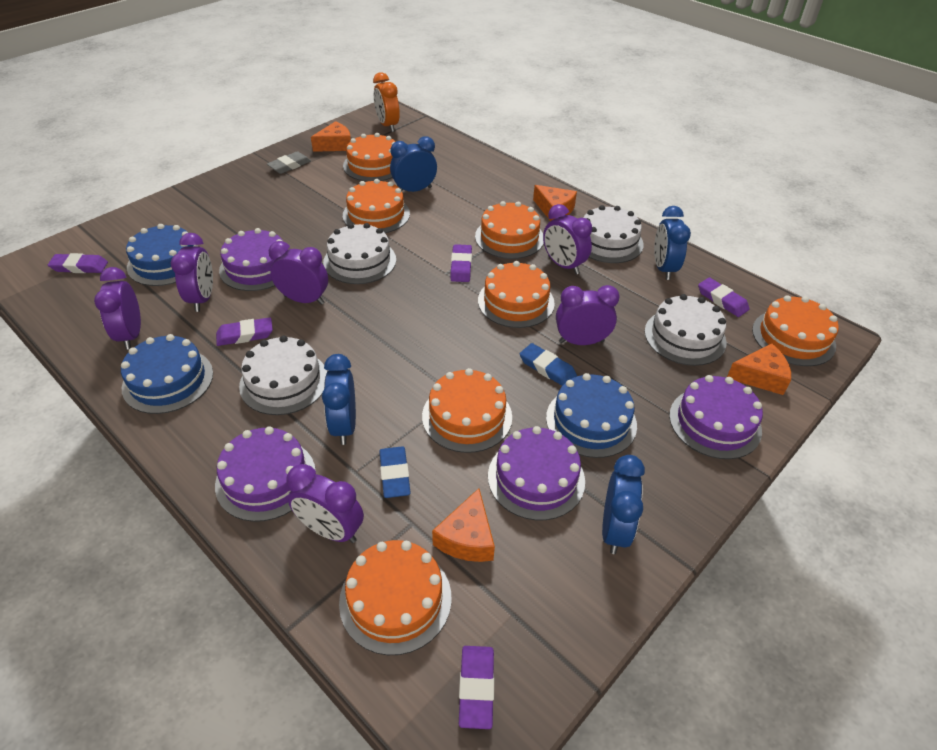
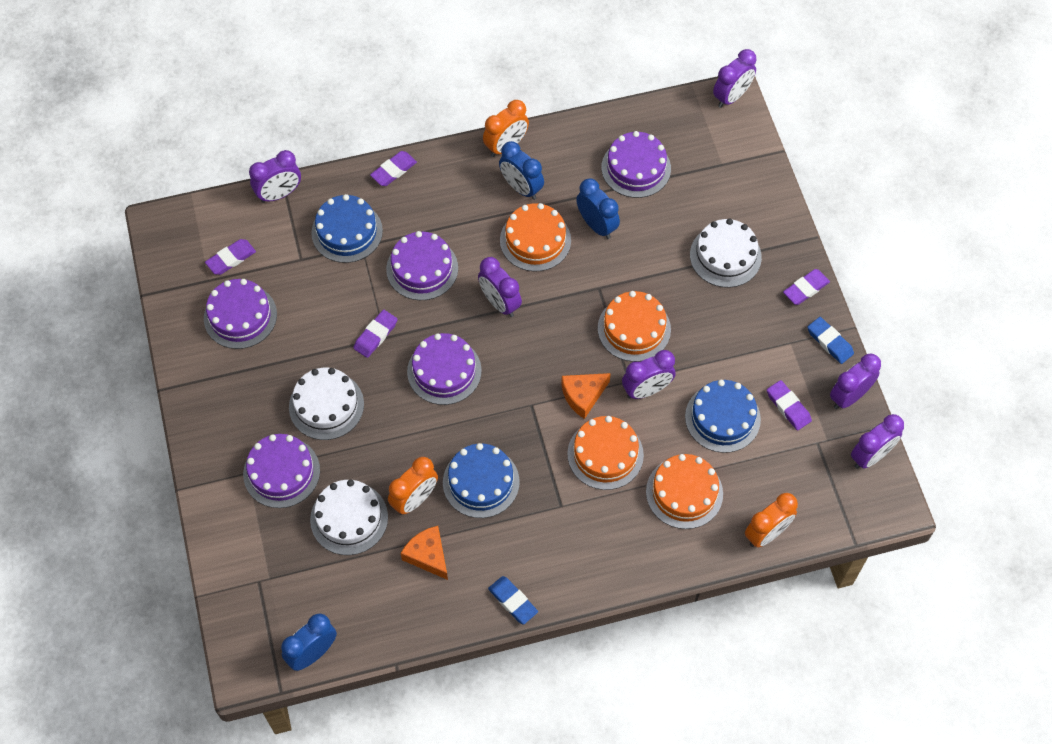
blue clock: [322,354,356,445] [390,136,437,192] [602,455,645,554] [654,206,691,280] = 4 -> [281,614,337,671] [499,141,544,200] [576,179,620,239] = 3
grey eraser: [267,151,311,174] = 1 -> none = 0
orange cake: [339,540,451,655] [343,133,396,182] [343,179,410,233] [422,368,512,453] [475,201,544,259] [478,261,555,328] [752,295,839,366] = 7 -> [500,203,571,272] [567,416,644,490] [598,291,671,362] [646,454,723,529] = 4
orange cheese: [311,121,351,152] [432,488,495,562] [533,185,577,221] [727,343,791,395] = 4 -> [401,526,448,580] [561,373,611,419] = 2
orange clock: [373,72,400,132] = 1 -> [388,457,438,515] [483,100,529,157] [745,493,798,548] = 3
purple cake: [215,426,316,522] [219,228,283,291] [488,426,585,520] [669,375,763,459] = 4 -> [204,279,277,349] [243,434,320,508] [386,231,458,300] [407,333,482,405] [601,131,671,198] = 5
white cake: [239,335,327,415] [323,223,396,284] [583,205,644,263] [645,294,727,366] = 4 -> [289,368,364,440] [310,479,388,555] [690,219,762,288] = 3

